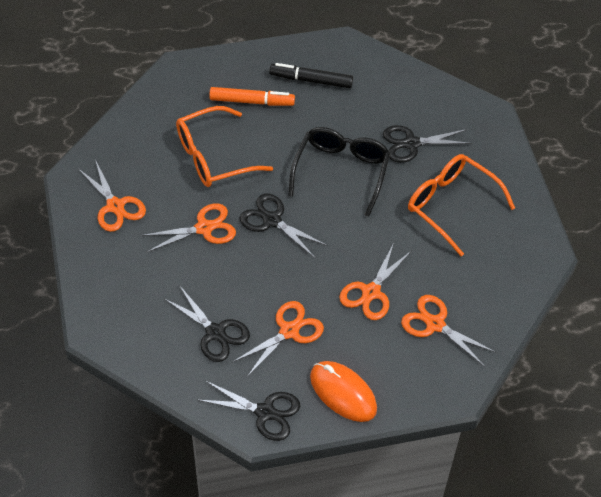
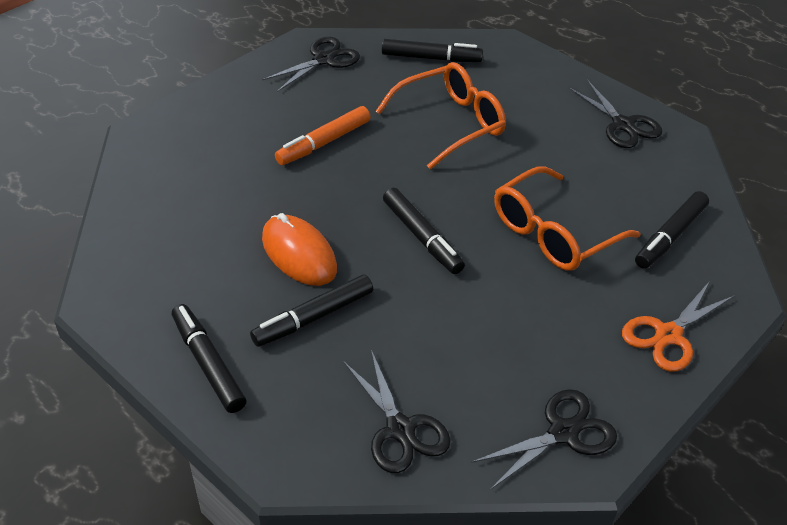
black glasses: [288,127,390,217] = 1 -> none = 0
black marker: [269,63,353,88] = 1 -> [172,304,246,413] [250,274,373,347] [382,39,483,62] [383,188,465,274] [635,191,709,269] = 5
orange scissors: [79,162,146,232] [141,203,236,253] [233,301,324,377] [339,243,411,320] [401,295,497,367] = 5 -> [622,281,735,372] = 1

